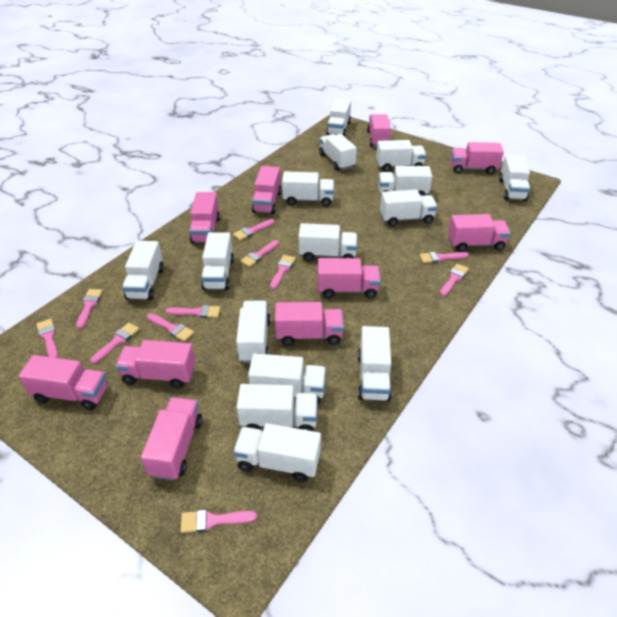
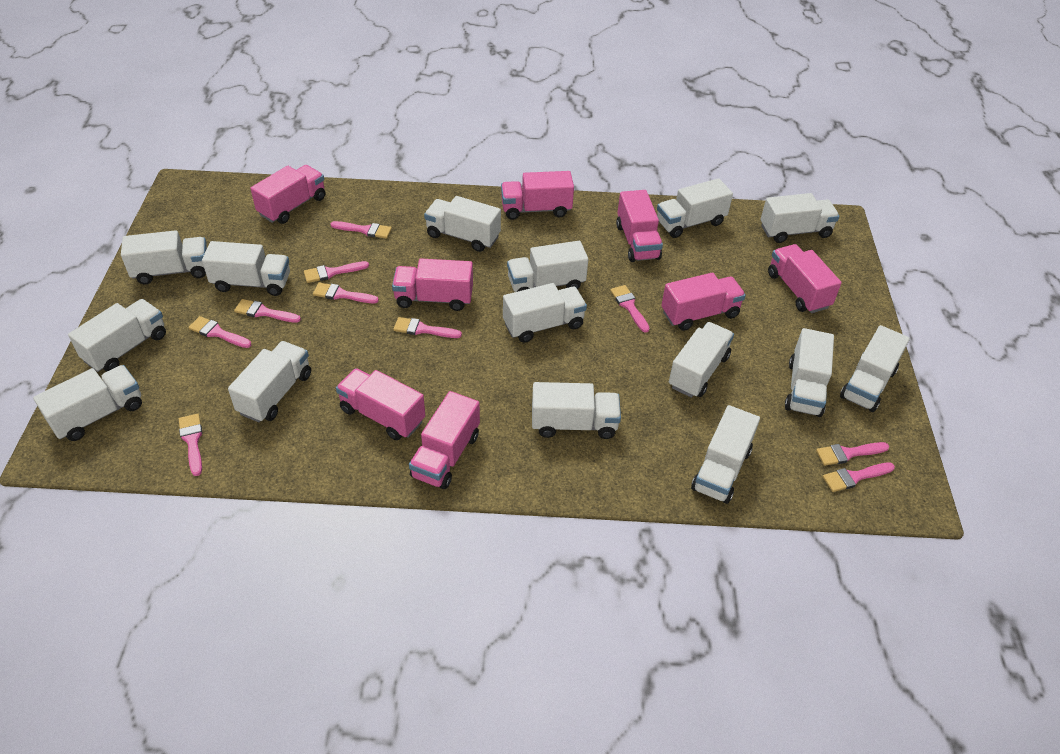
pink brush: [37,319,58,358] [76,289,102,328] [90,323,139,363] [147,314,194,342] [165,305,220,318] [181,509,257,533] [233,219,274,240] [240,240,279,267] [270,255,295,289] [419,252,469,263] [440,264,469,296] = 11 -> [179,414,202,476] [189,316,251,348] [234,299,301,323] [304,261,369,283] [313,282,379,303] [331,221,392,239] [393,317,462,338] [610,285,650,333] [816,442,889,466] [823,462,895,492] = 10
pink truck: [19,355,108,410] [115,340,195,389] [141,397,202,481] [189,192,220,243] [252,166,282,214] [275,302,344,346] [318,258,381,299] [367,114,391,147] [448,214,511,252] [450,142,504,174] = 10 -> [250,165,325,224] [336,368,425,440] [392,259,473,311] [409,391,480,489] [501,171,574,220] [616,190,663,262] [661,273,746,331] [768,244,842,313] = 8

